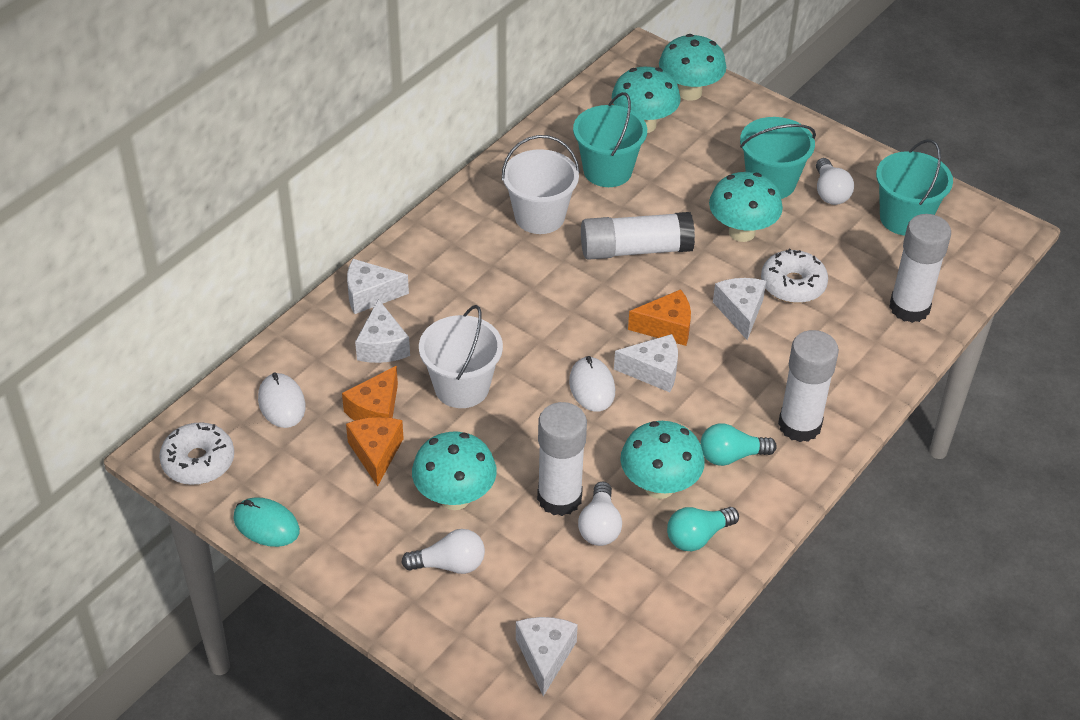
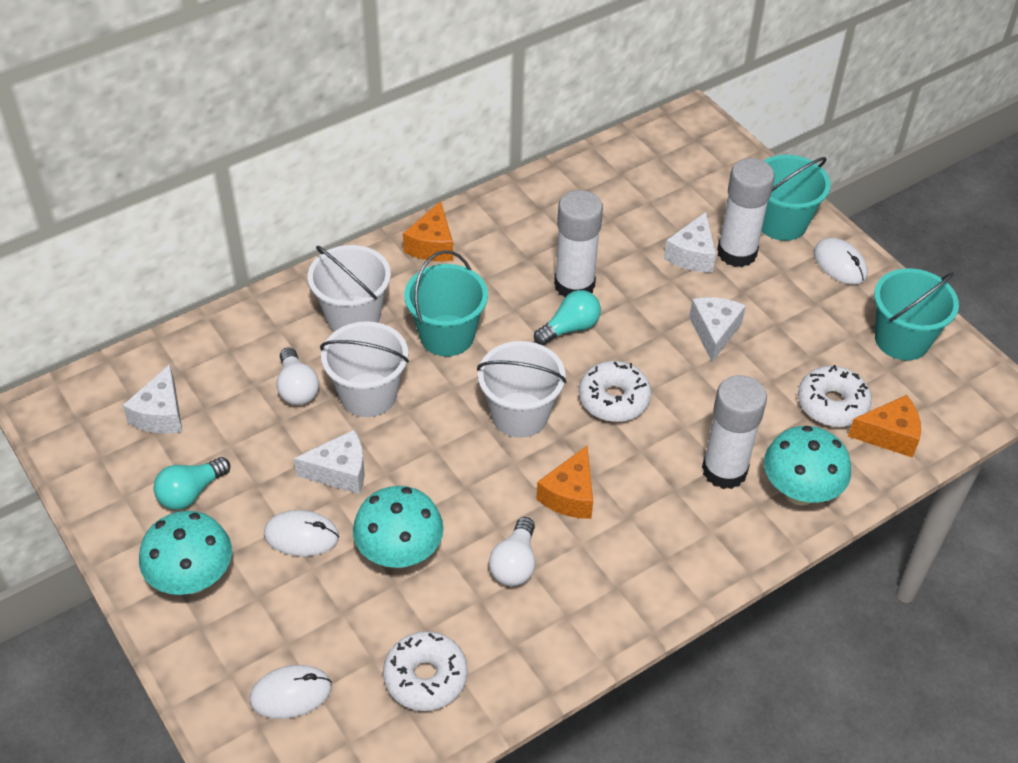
turquoise mouse: [233,497,300,547] = 1 -> none = 0
turquoise mushroom: [412,432,497,510] [612,67,680,133] [620,421,705,499] [659,34,726,101] [709,172,783,242] = 5 -> [139,511,232,595] [353,486,444,568] [764,426,851,506] = 3
white bucket: [419,305,503,408] [502,135,580,234] = 2 -> [308,245,391,332] [320,321,409,417] [477,341,567,438] = 3
white cheese: [347,259,409,314] [355,299,410,363] [516,617,578,696] [614,334,678,392] [713,278,766,340] = 5 -> [123,364,182,433] [294,430,365,494] [664,212,716,272] [689,297,746,362] = 4
white donut: [159,422,234,485] [761,248,828,303] = 2 -> [383,631,468,711] [579,361,651,422] [798,365,872,427] = 3
white glue stick: [537,402,587,516] [581,212,695,260] [778,330,839,442] [889,214,951,323] = 4 -> [554,190,603,298] [702,375,767,489] [717,158,775,267] = 3
white light bulb: [401,529,485,574] [578,482,622,546] [816,158,854,205] = 3 -> [277,347,319,405] [489,517,535,586] = 2
white mouse: [258,373,305,428] [569,356,615,412] = 2 -> [249,665,332,719] [264,510,339,557] [814,238,868,285] = 3

